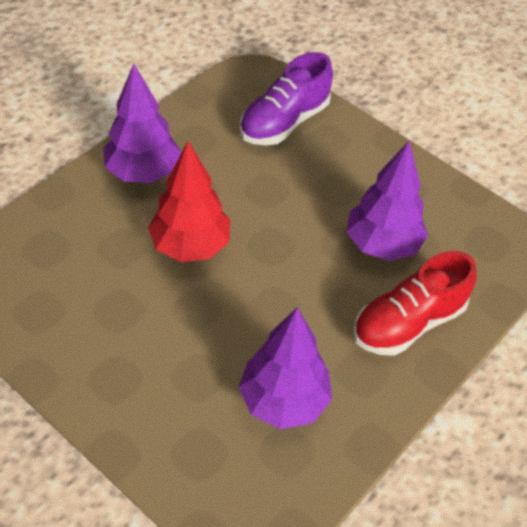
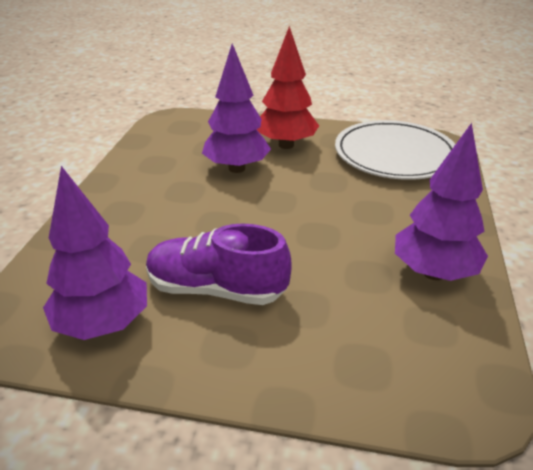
red shoe: [353,251,477,356] = 1 -> none = 0
white plate: none = 0 -> [335,120,456,180] = 1

